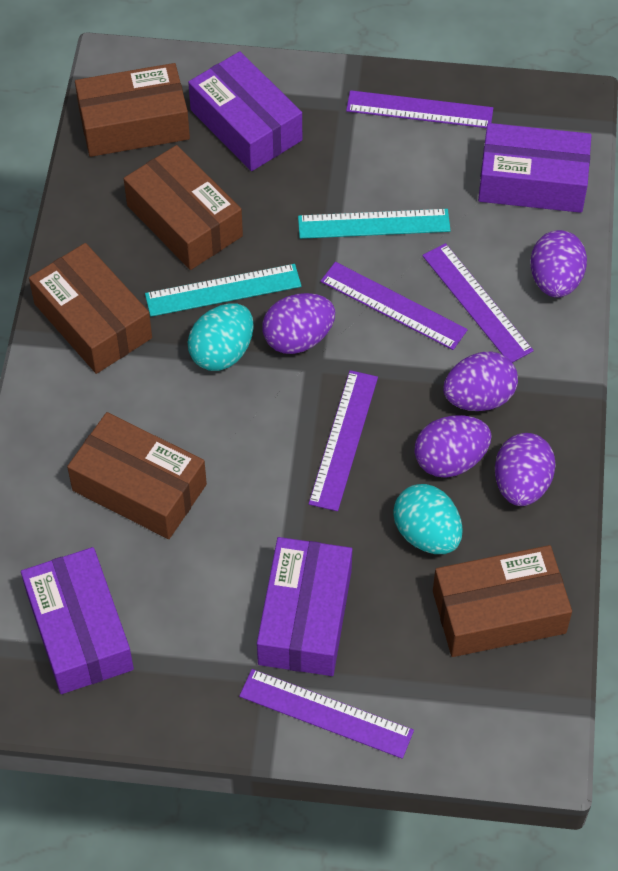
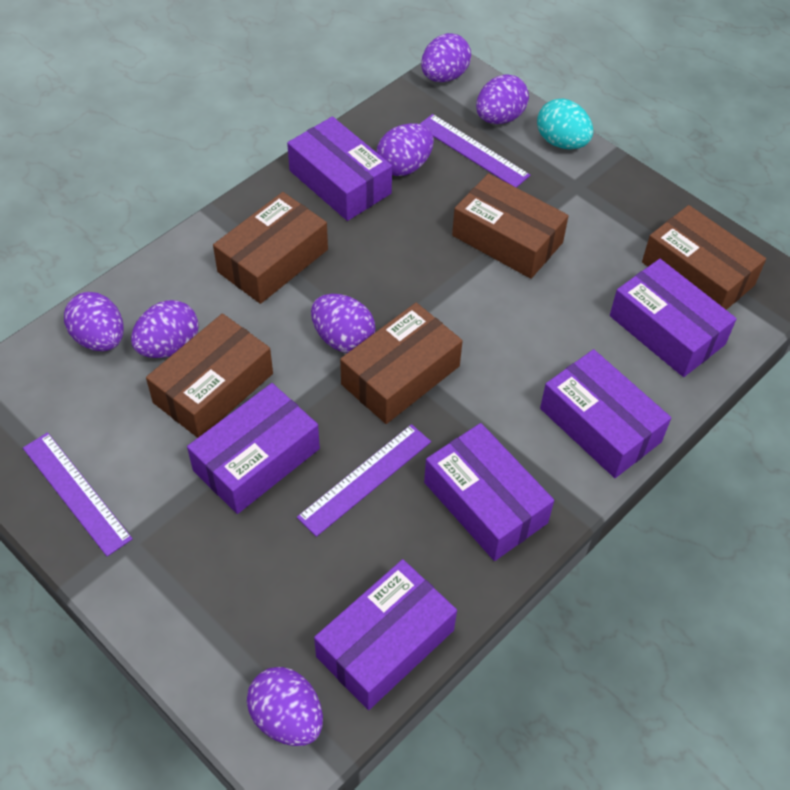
purple box: [21,547,134,694] [188,51,302,171] [257,537,352,676] [478,123,592,213] = 4 -> [187,383,320,514] [287,117,392,221] [314,559,457,710] [424,423,554,561] [540,349,671,478] [610,259,737,377] = 6
purple egg: [262,293,335,354] [415,415,492,478] [443,352,518,411] [495,433,556,506] [530,230,587,298] = 5 -> [64,292,124,351] [131,300,199,358] [247,667,323,746] [311,294,376,353] [376,123,434,176] [421,33,471,82] [476,74,529,124] = 7
purple ruler: [239,669,414,759] [309,370,378,511] [320,262,468,350] [346,90,493,128] [422,243,534,363] = 5 -> [23,432,133,556] [297,424,431,537] [420,114,530,188] = 3
turquoise egg: [188,303,254,371] [393,484,463,554] = 2 -> [537,99,594,149] = 1
turquoise ruler: [145,264,301,317] [298,209,451,239] = 2 -> none = 0

